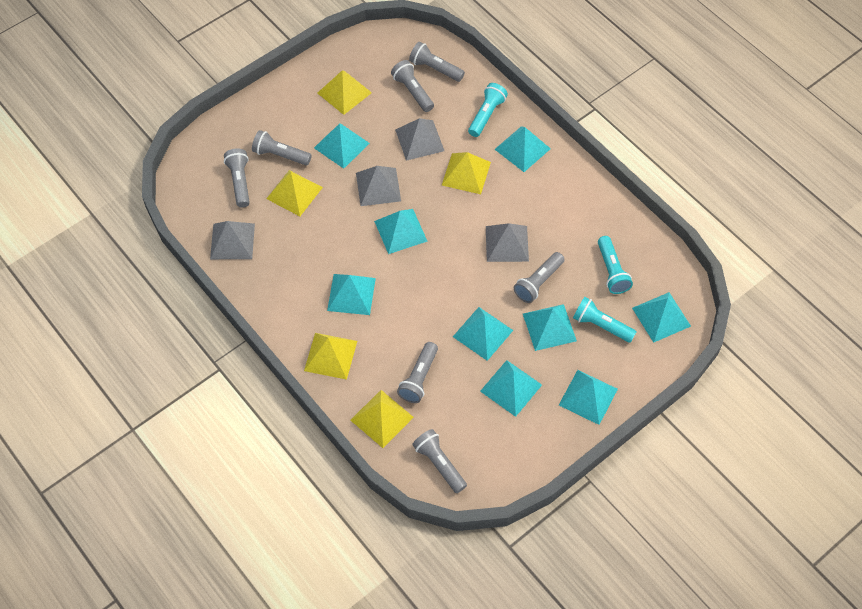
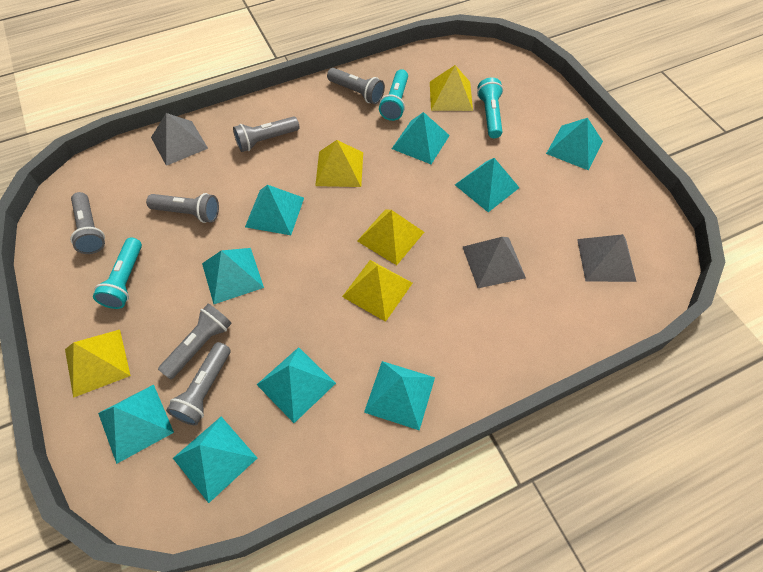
grey flashlight: [224,148,250,208] [252,130,312,165] [391,60,434,112] [397,342,438,403] [409,42,465,82] [412,429,467,493] [514,252,565,303] = 7 -> [70,192,105,254] [146,193,219,223] [158,304,232,379] [166,342,230,426] [233,116,299,152] [327,68,385,104] = 6
grey pyramid: [210,221,255,259] [356,166,401,206] [395,118,444,161] [486,223,529,262] = 4 -> [151,113,208,166] [463,237,526,288] [577,234,637,282] = 3

